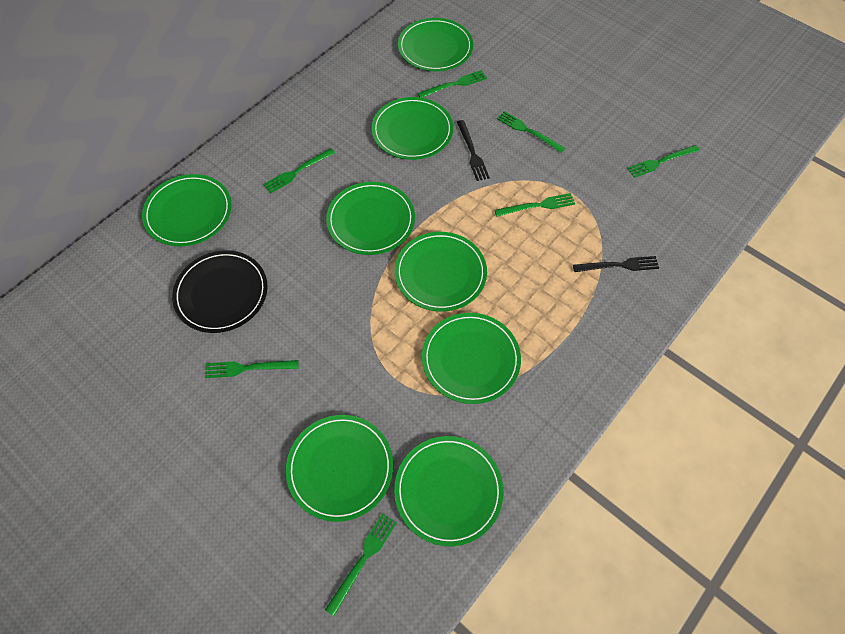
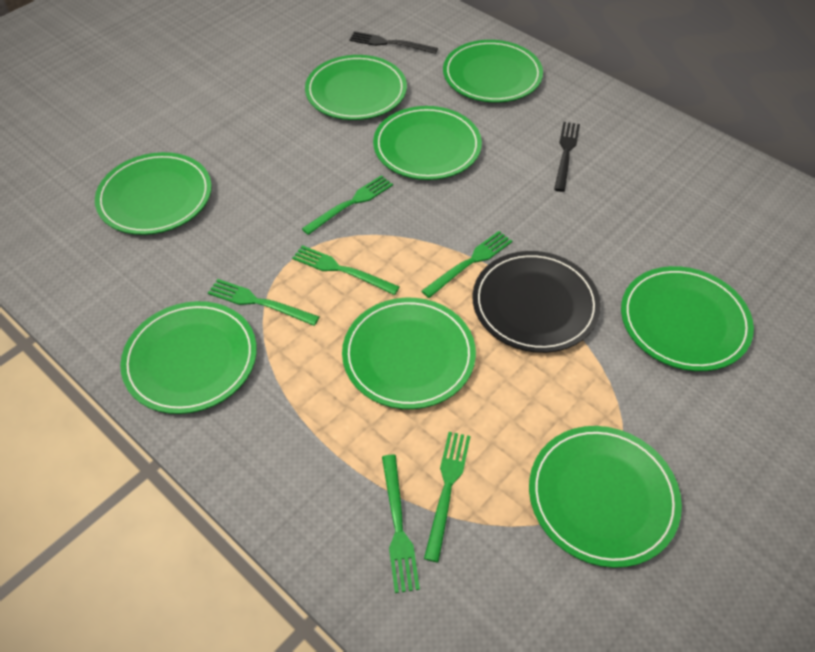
green fork: [205,360,299,378] [263,148,335,193] [325,513,397,616] [417,70,487,98] [495,193,575,216] [497,111,565,153] [627,145,700,178] = 7 -> [208,279,319,326] [292,245,400,295] [302,175,393,235] [382,455,420,593] [422,231,512,298] [424,432,470,562] = 6

